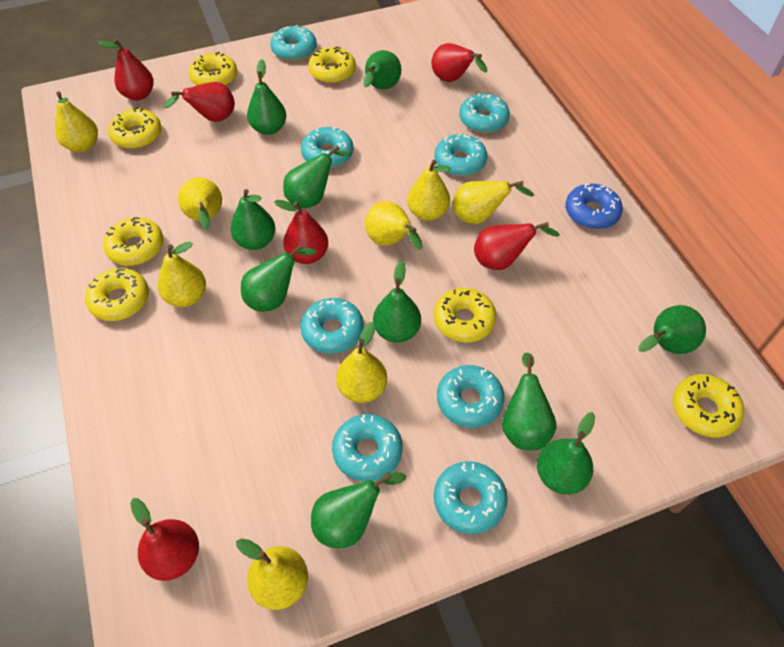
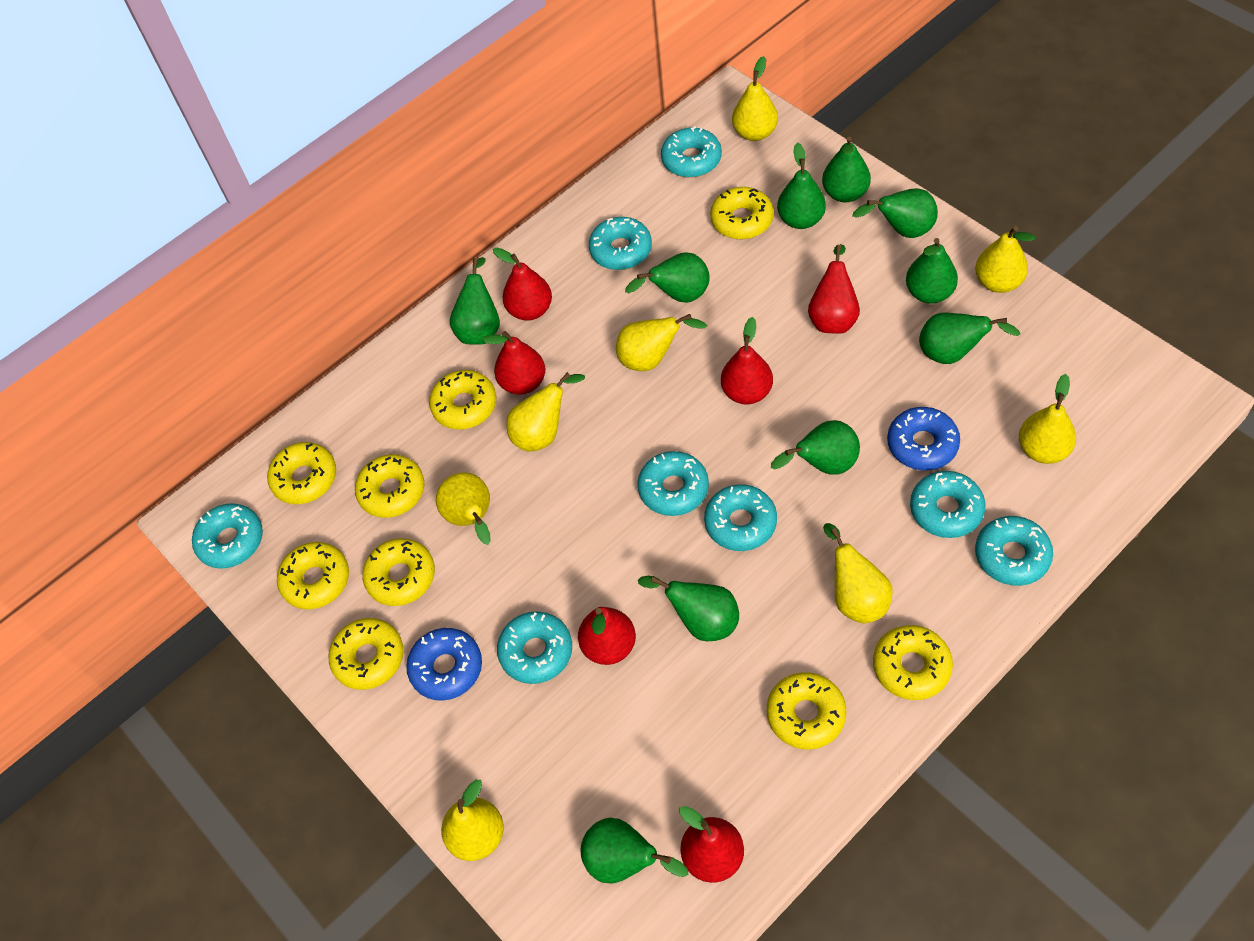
blue donut: [565,184,623,229] = 1 -> [406,628,482,701] [887,407,960,470] = 2
yellow donut: [85,268,149,321] [103,217,163,266] [108,107,161,149] [189,52,237,86] [308,47,356,84] [434,288,496,343] [673,374,744,438] = 7 -> [267,442,336,504] [277,542,349,609] [329,618,403,690] [355,454,425,518] [362,538,435,606] [429,370,496,430] [710,187,774,239] [767,672,846,750] [873,625,953,700] = 9

